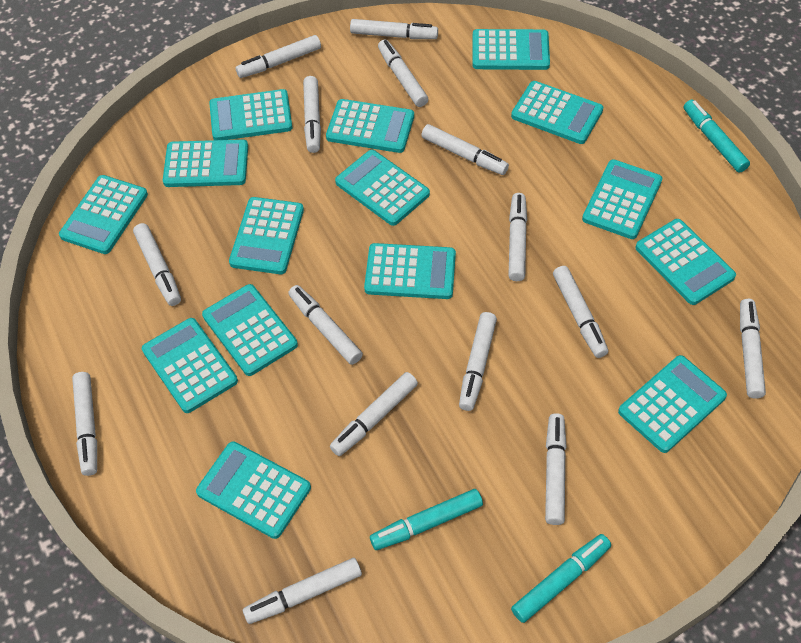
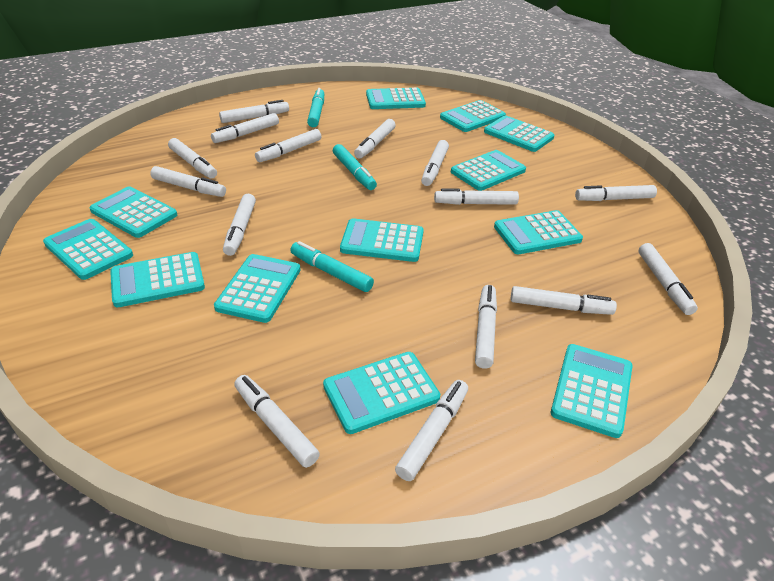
turquoise calculator: [59,175,148,254] [142,318,238,413] [163,140,248,187] [196,441,311,539] [202,284,298,376] [209,89,292,140] [229,197,304,274] [326,99,414,153] [335,150,430,226] [364,243,456,299] [473,29,550,70] [511,81,603,144] [582,159,662,239] [618,355,727,453] [635,219,736,305] = 15 -> [43,219,133,280] [90,186,177,238] [110,252,205,307] [214,254,300,323] [323,352,440,434] [340,218,424,262] [366,88,426,109] [440,100,506,132] [451,150,526,191] [484,115,554,152] [494,210,583,254] [551,344,633,438] = 12

